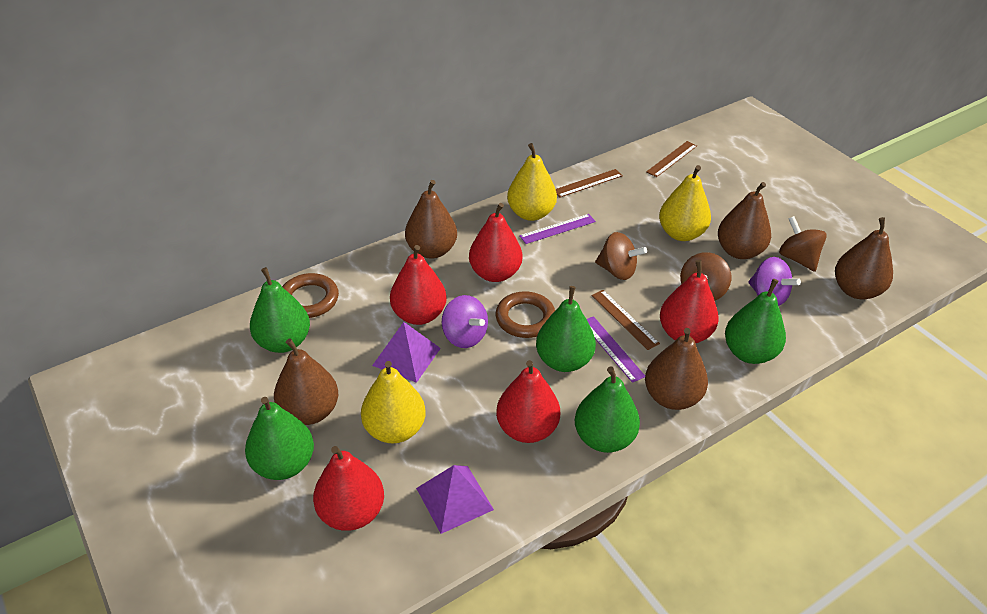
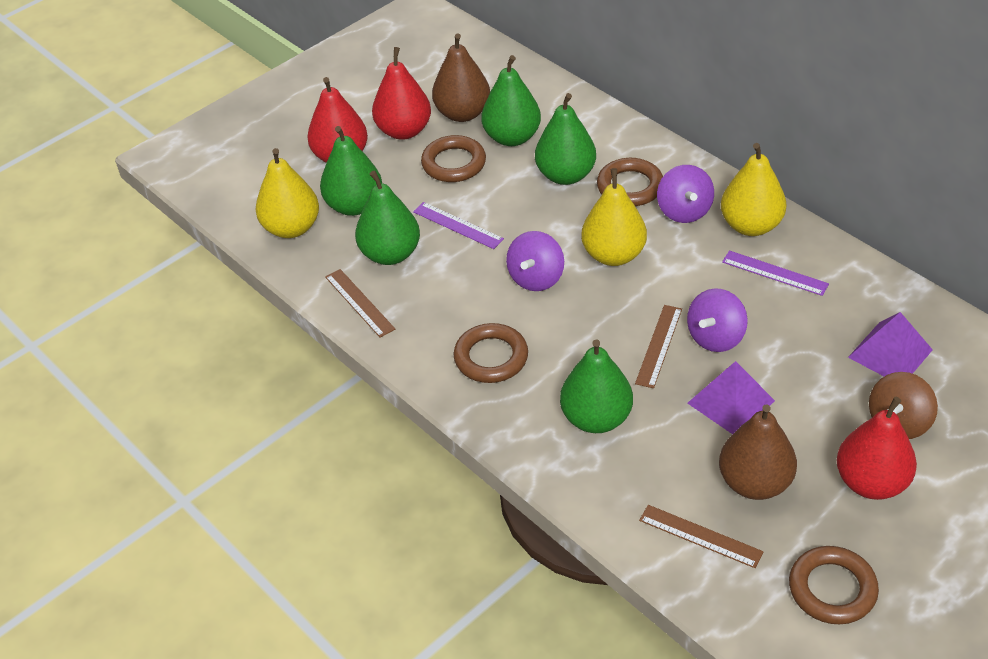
brown pear: [274,338,338,425] [405,180,457,258] [645,328,708,410] [718,182,771,259] [835,217,893,299] = 5 -> [432,34,490,122] [719,404,797,500] = 2
brown ring: [282,273,339,318] [496,291,555,338] = 2 -> [421,135,486,182] [454,323,528,383] [597,158,663,206] [789,546,879,624] = 4
brown spinning top: [595,232,647,280] [680,252,731,301] [779,216,827,272] = 3 -> [869,372,938,439] = 1
purple spinning top: [442,295,488,348] [748,257,801,306] = 2 -> [506,231,564,291] [657,165,714,223] [687,288,748,352] = 3
red pear: [313,446,384,531] [390,245,447,325] [469,203,522,282] [496,360,560,443] [660,260,719,343] = 5 -> [307,77,368,163] [372,47,431,140] [837,397,917,500] = 3

